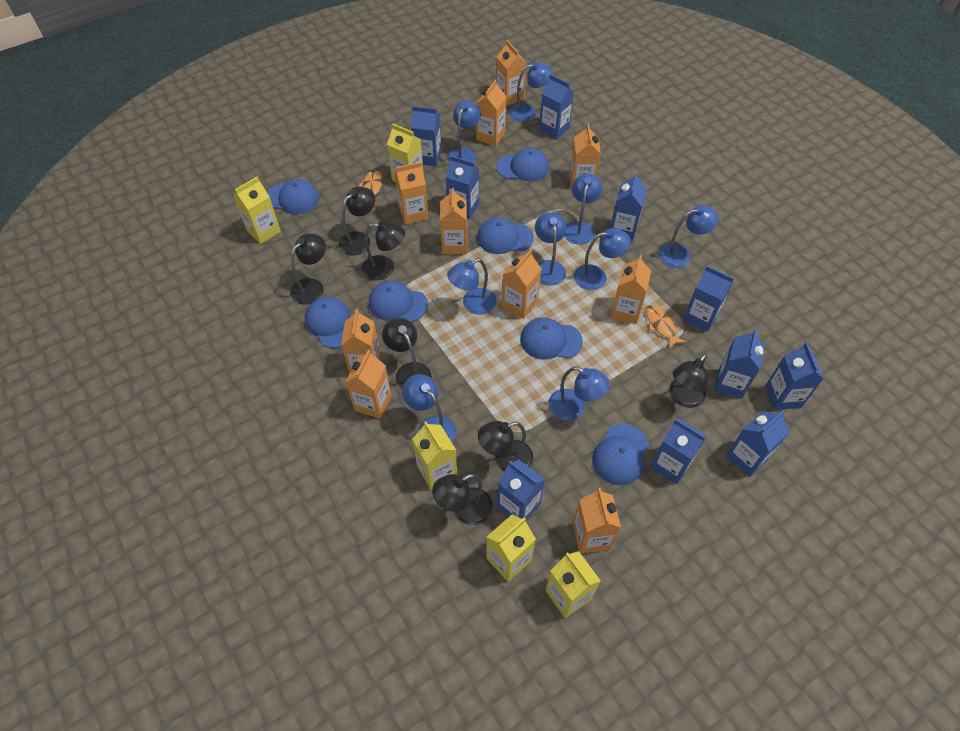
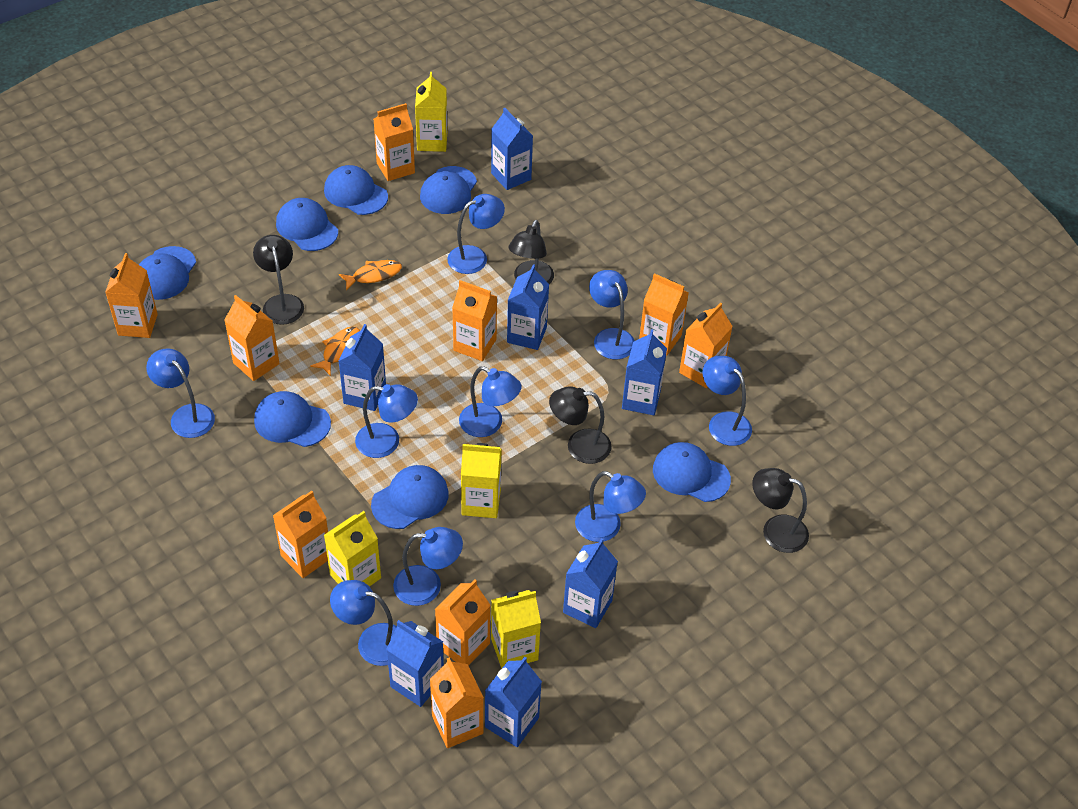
black lamp: [290,234,326,305] [339,187,375,256] [362,222,405,280] [382,318,432,389] [432,474,493,525] [478,421,533,471] [669,353,708,408] = 7 -> [253,235,304,325] [508,220,554,284] [549,386,612,464] [752,468,809,553] = 4
blue carton: [411,106,442,166] [446,155,479,219] [497,460,545,520] [539,74,574,139] [610,173,647,241] [651,418,707,484] [683,265,734,332] [714,329,765,399] [726,411,789,477] [765,343,824,410] = 10 -> [338,324,386,411] [386,620,444,707] [485,657,542,747] [491,108,533,190] [507,264,549,350] [563,538,618,628] [622,329,667,415] = 7
orange carton: [341,309,381,374] [346,350,392,419] [395,162,429,225] [440,188,467,255] [476,79,507,146] [496,40,527,106] [502,250,541,319] [569,124,601,190] [573,488,621,553] [610,255,651,324] = 10 -> [105,253,158,338] [224,295,280,381] [273,491,328,578] [373,103,415,181] [430,658,484,748] [435,579,491,666] [452,280,497,361] [639,273,689,355] [679,302,733,388] = 9
yellow carton: [233,176,281,244] [387,123,424,182] [412,421,457,490] [486,515,536,582] [546,551,601,618] = 5 -> [324,511,381,587] [415,72,447,152] [461,443,501,518] [491,590,541,669] = 4

